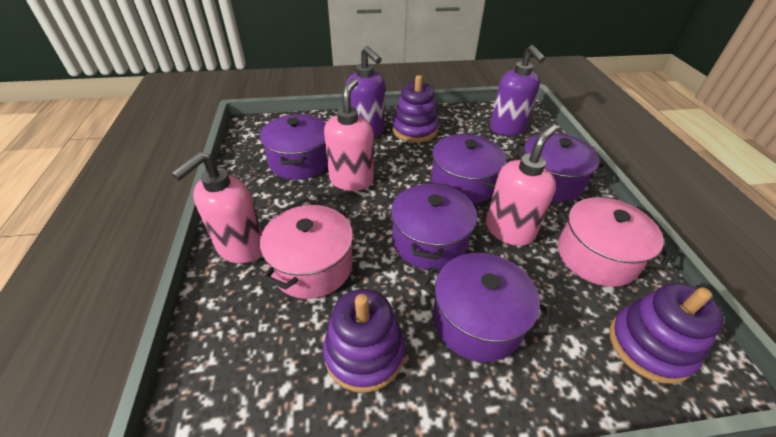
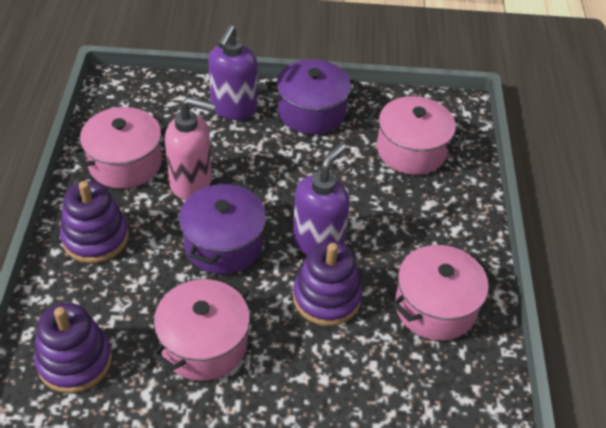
pink pot: [260,204,353,299] [556,197,673,287] = 2 -> [72,107,168,189] [153,278,250,381] [368,96,465,175] [392,245,489,341] = 4
pink soap dispenser: [171,152,262,264] [324,78,374,191] [486,125,557,246] = 3 -> [165,97,216,200] = 1
purple pot: [260,114,328,180] [391,182,477,270] [421,253,552,362] [431,134,506,204] [513,133,607,202] = 5 -> [179,182,266,274] [267,59,360,134] = 2

